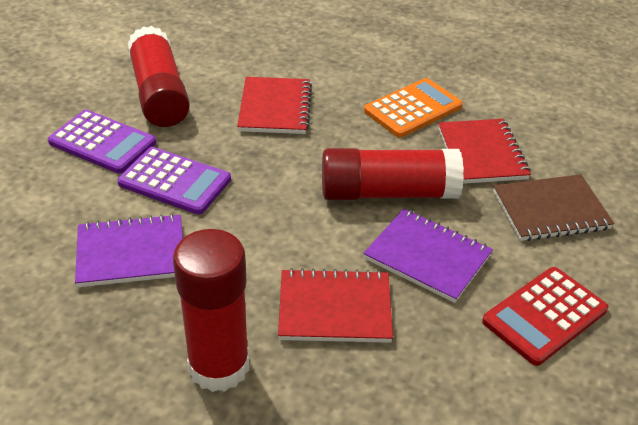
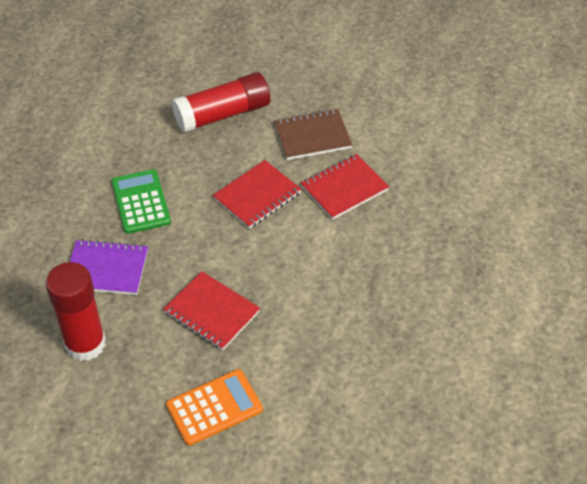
green calculator: none = 0 -> [111,169,171,234] = 1
purple calculator: [48,110,156,173] [117,147,231,215] = 2 -> none = 0
purple notebook: [75,214,183,287] [363,209,493,303] = 2 -> [70,239,148,295] = 1
red calculator: [482,267,608,366] = 1 -> none = 0
red glue stick: [127,26,190,127] [173,229,249,392] [322,148,464,200] = 3 -> [46,262,106,361] [172,72,270,133] = 2

